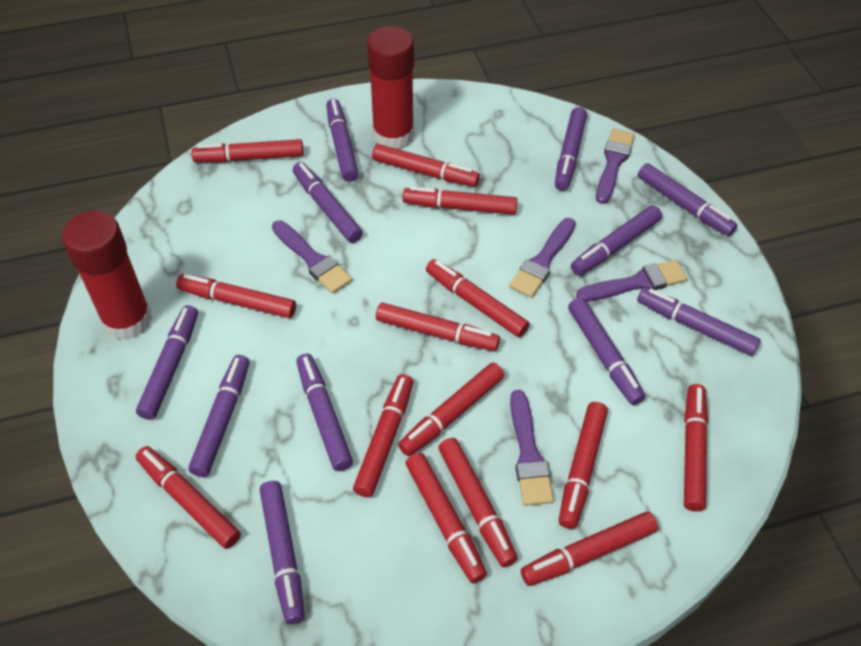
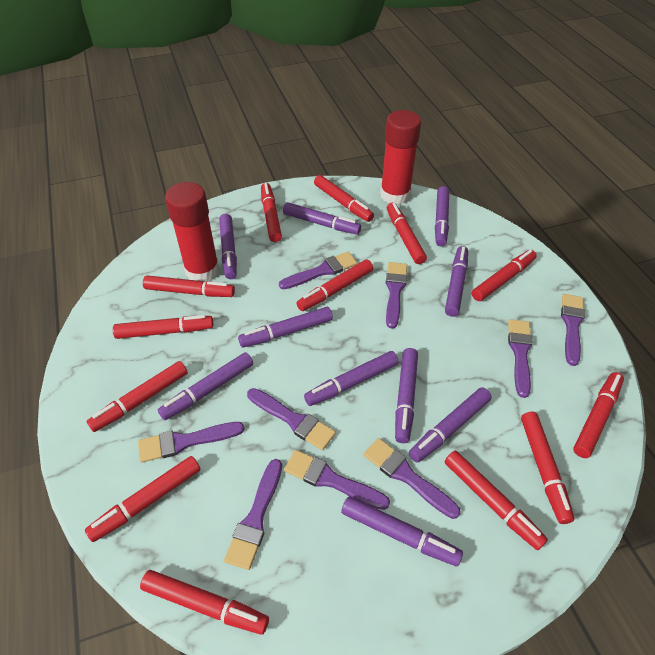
purple brush: [272,220,352,294] [509,218,576,298] [510,390,554,506] [576,260,688,302] [596,128,635,204] = 5 -> [138,422,245,463] [224,459,282,570] [247,388,336,450] [279,252,357,290] [284,450,390,510] [364,438,461,519] [386,262,407,328] [508,319,533,398] [561,294,585,366] = 9
purple marker: [136,305,198,420] [188,355,250,477] [260,481,305,624] [293,162,363,243] [296,353,353,471] [326,99,359,182] [555,107,587,191] [568,298,645,405] [571,205,662,276] [637,288,761,356] [638,163,737,236] = 11 -> [158,352,253,420] [219,214,237,279] [238,307,333,347] [283,202,361,234] [304,351,398,406] [341,496,463,566] [395,348,418,443] [409,387,492,463] [435,186,449,246] [445,246,468,317] = 10
red marker: [136,446,241,549] [176,274,296,318] [191,139,304,163] [353,374,413,497] [372,144,480,187] [376,303,500,351] [398,363,504,456] [403,187,517,215] [406,453,487,583] [426,259,530,338] [438,438,518,567] [521,511,658,586] [559,402,608,529] [684,384,708,512] = 14 -> [85,456,201,542] [87,361,188,432] [113,315,213,339] [140,570,269,635] [143,276,235,297] [261,183,282,242] [296,259,373,311] [314,175,374,222] [387,202,427,264] [444,451,548,550] [472,250,537,301] [521,412,574,524] [573,372,624,458] = 13

